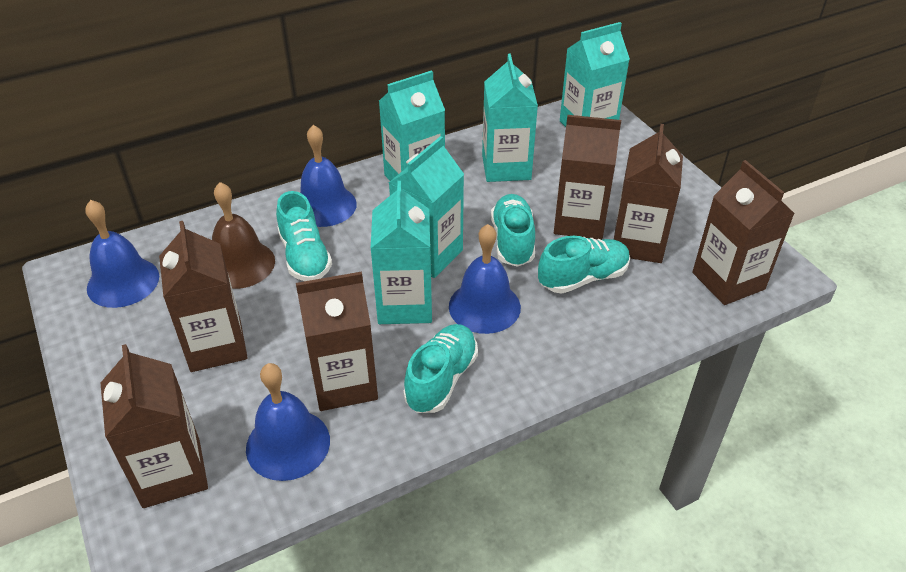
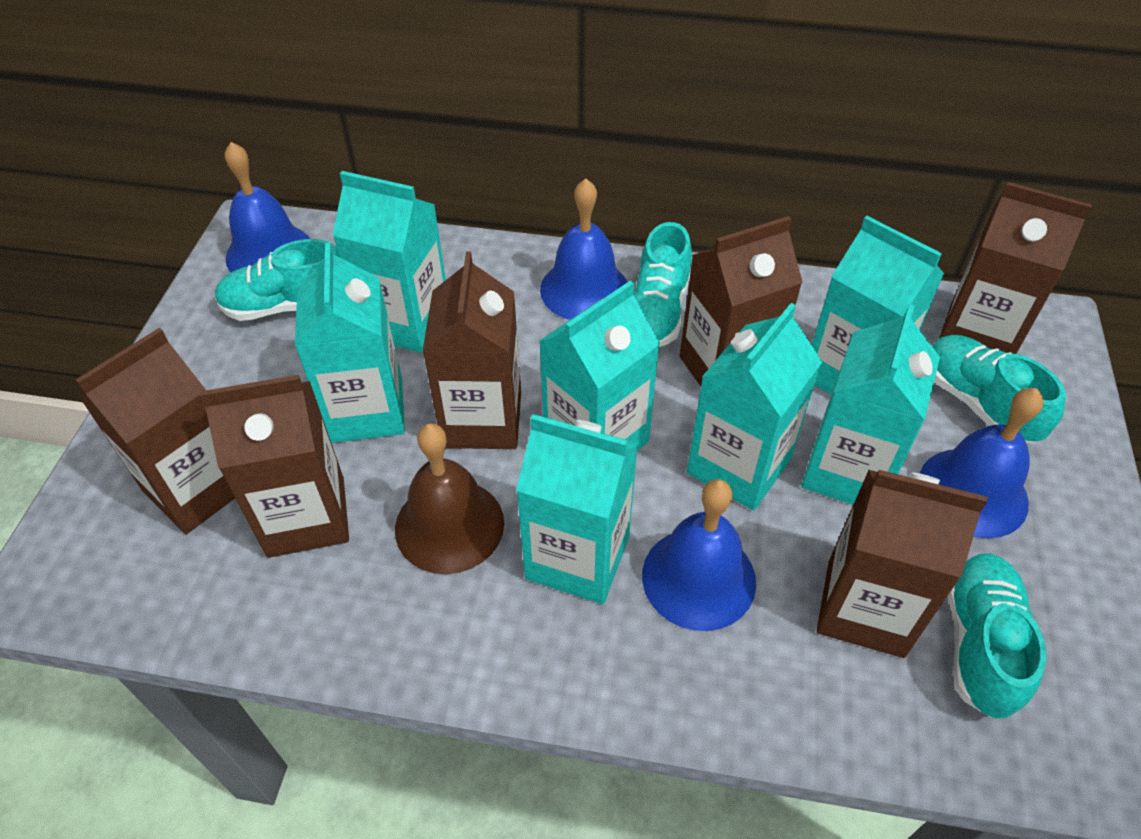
turquoise carton: [371,181,432,324] [379,70,445,181] [389,136,464,278] [482,54,538,182] [560,22,630,127] = 5 -> [295,243,405,443] [333,171,446,353] [516,414,638,604] [539,280,660,451] [687,303,822,510] [801,304,940,505] [812,216,945,395] = 7

